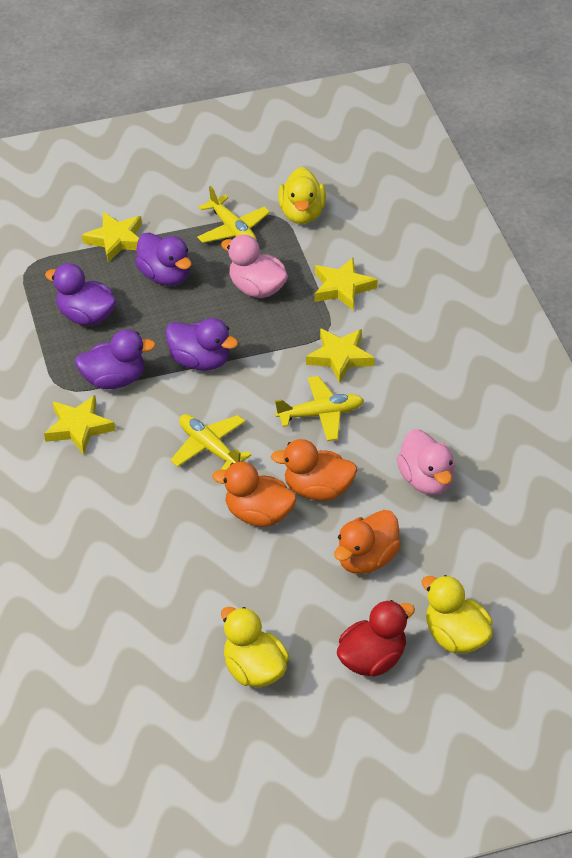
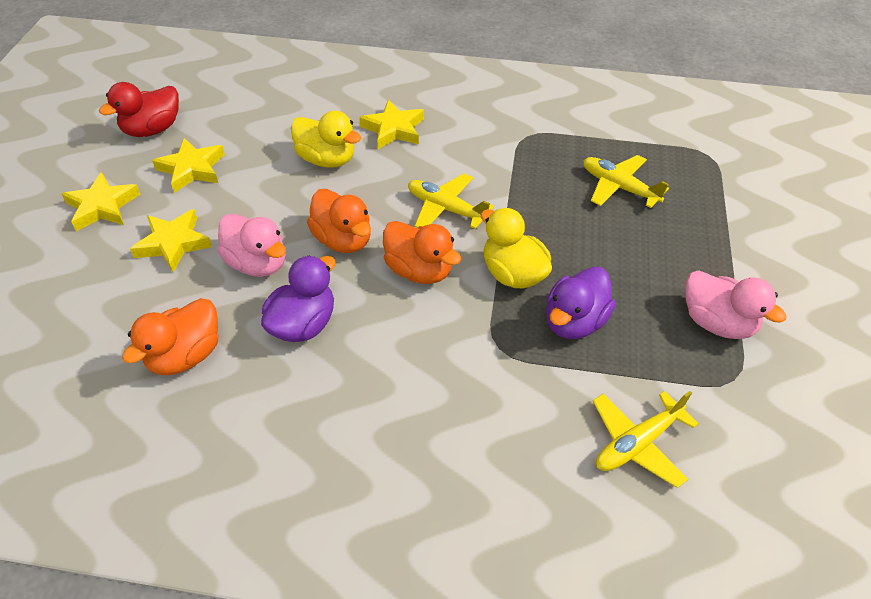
purple duck: [45,263,116,326] [75,330,156,389] [135,233,191,286] [165,318,238,371] = 4 -> [261,255,336,342] [546,266,616,339] = 2
yellow duck: [221,607,289,687] [278,167,326,224] [422,575,493,653] = 3 -> [291,111,361,168] [481,208,552,288] = 2

